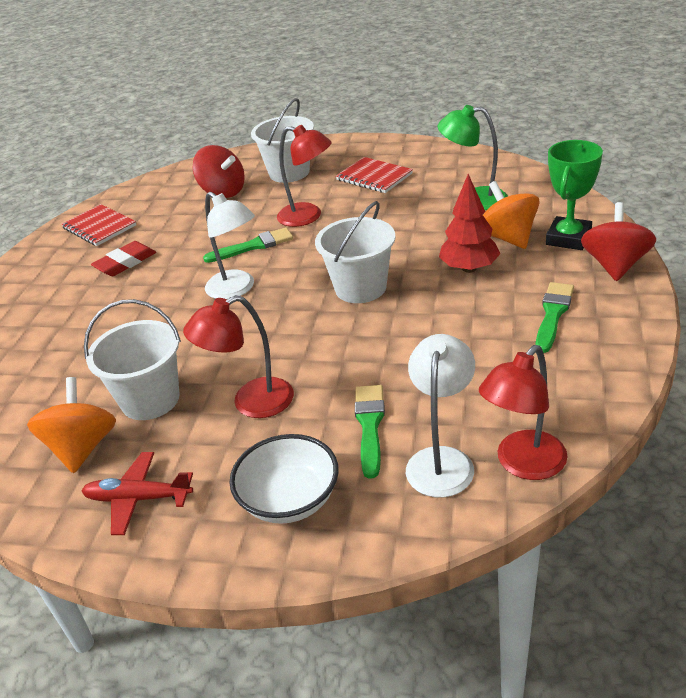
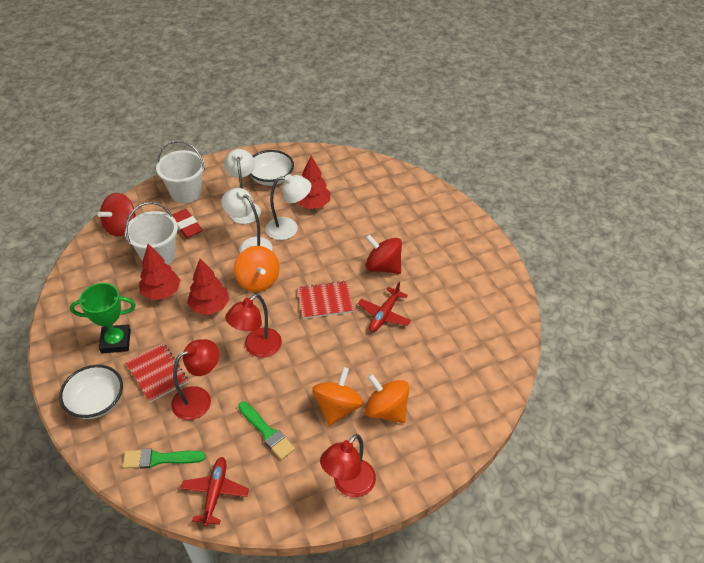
green brush: [203,227,293,263] [355,385,385,479] [536,282,574,353] = 3 -> [123,448,206,469] [238,402,295,460] = 2
green lamp: [437,105,508,210] = 1 -> none = 0
orange spinning top: [27,377,116,473] [483,181,540,249] = 2 -> [234,246,279,292] [312,367,363,426] [364,374,410,423] = 3
red plane: [81,452,193,535] = 1 -> [181,457,249,527] [358,282,411,332] = 2
red tree: [439,174,500,273] = 1 -> [139,244,180,300] [187,258,229,315] [297,156,330,209] = 3
white bowl: [229,434,339,524] = 1 -> [59,365,123,419] [249,150,294,186] = 2
white bucket: [84,299,181,420] [251,98,314,183] [315,201,396,303] = 3 -> [125,202,178,265] [156,140,205,203] = 2
white lamp: [205,192,255,300] [406,334,475,497] = 2 -> [221,188,273,253] [224,149,261,224] [265,174,311,240] = 3

